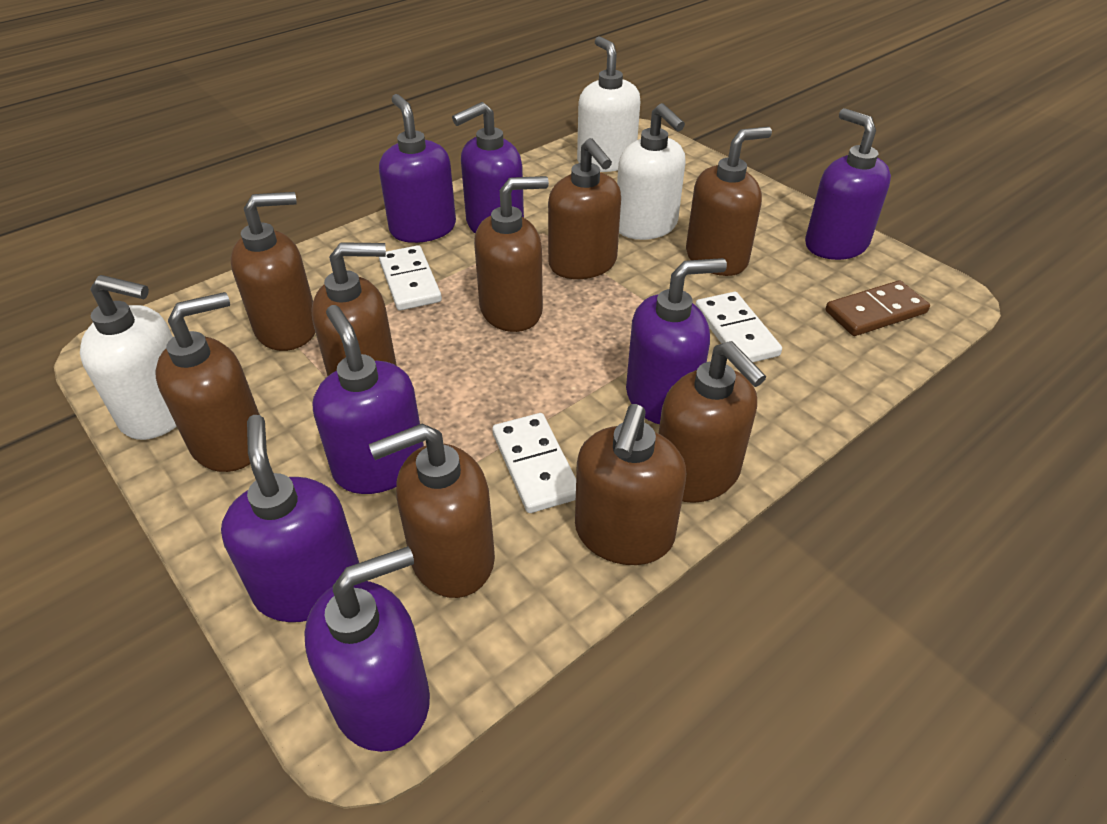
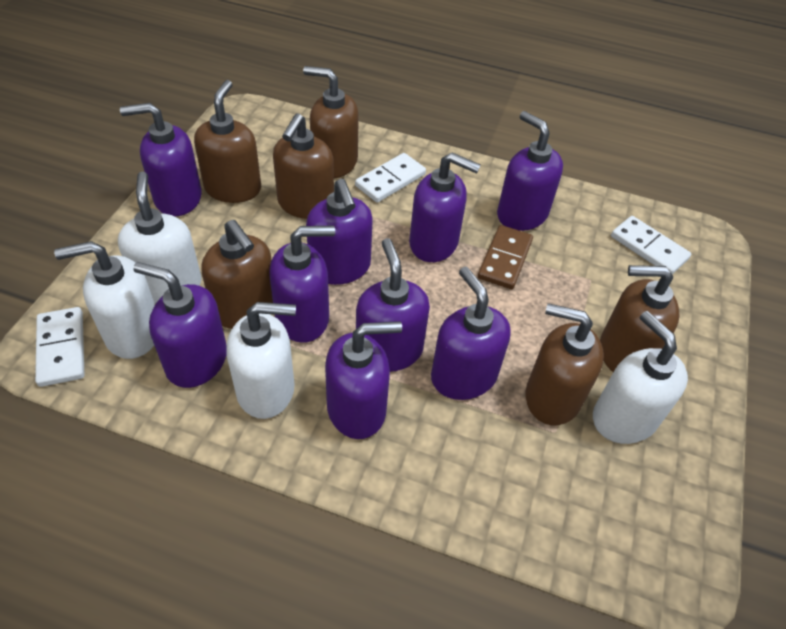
brown soap dispenser: [155,292,260,472] [231,192,315,351] [311,242,397,376] [369,424,495,598] [474,176,549,332] [548,138,621,279] [575,404,686,565] [658,341,766,503] [686,127,772,276] = 9 -> [194,80,261,203] [201,220,273,329] [273,113,334,219] [303,66,359,178] [526,303,604,425] [600,265,679,372] = 6
purple soap dispenser: [221,415,359,622] [304,546,430,752] [313,305,424,494] [379,94,456,243] [452,102,524,233] [626,258,727,424] [805,108,891,260] = 7 -> [120,103,202,217] [133,262,227,388] [269,226,335,343] [306,179,373,285] [325,321,402,439] [356,238,430,372] [409,152,480,262] [431,267,511,400] [497,111,563,231] = 9
white soap dispenser: [80,275,177,440] [577,36,640,172] [617,103,685,240] = 3 -> [54,241,155,359] [118,172,202,303] [226,302,296,419] [593,311,688,444] = 4

